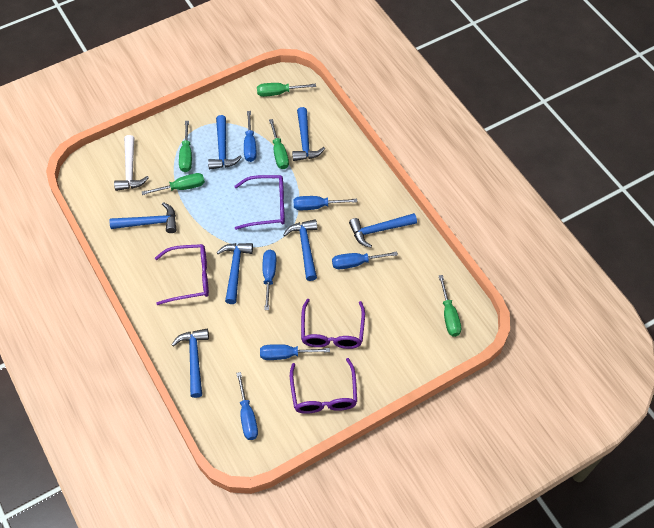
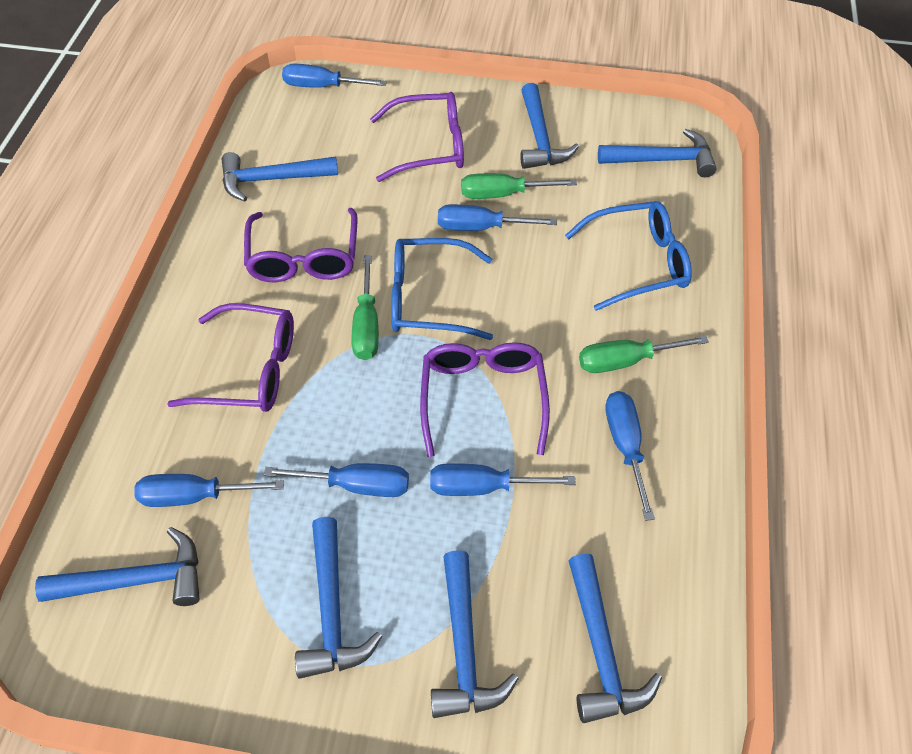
blue glasses: none = 0 -> [391,238,493,340] [565,201,692,311] = 2
green screwdriver: [142,173,205,195] [179,121,192,172] [257,83,316,97] [269,119,289,169] [439,275,461,337] = 5 -> [351,255,379,360] [461,173,577,199] [579,335,709,373] = 3
white hammer: [114,135,149,191] = 1 -> none = 0

